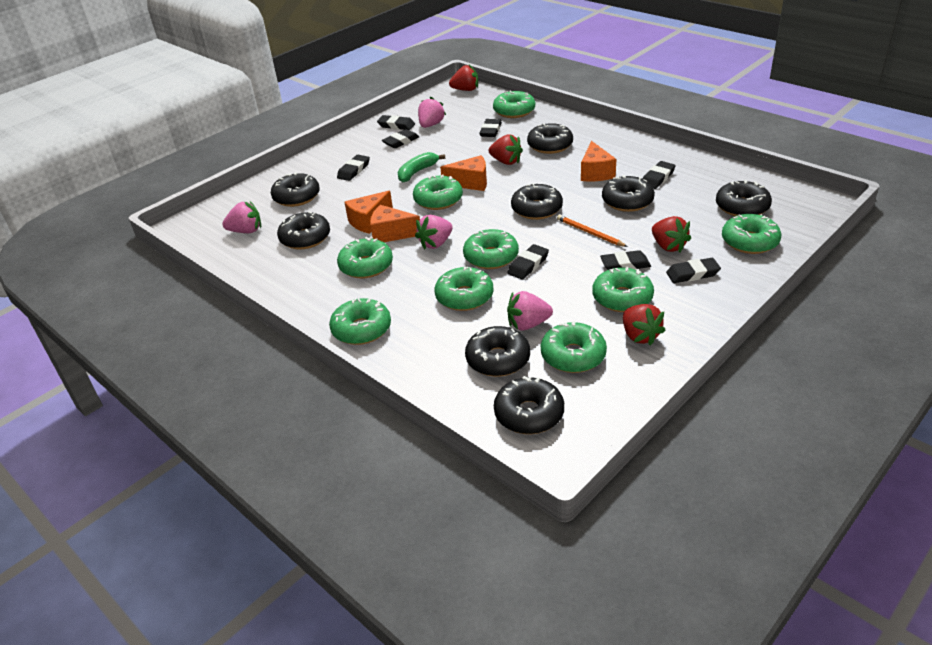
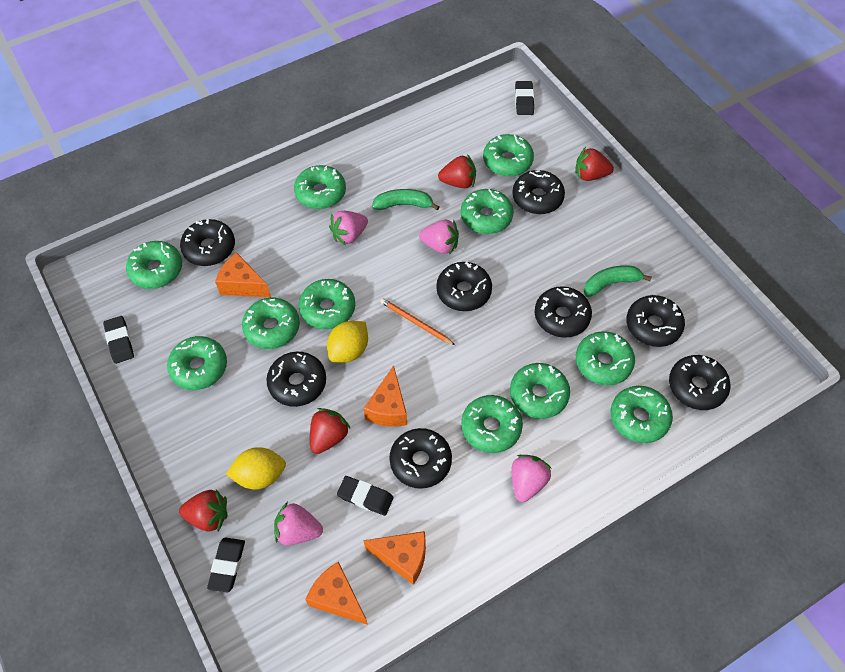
black eraser: [337,155,370,181] [377,115,415,130] [382,129,419,148] [480,119,502,137] [507,244,549,280] [600,250,651,270] [643,161,675,189] [666,258,721,283] = 8 -> [103,316,134,364] [207,537,245,593] [337,476,394,516] [515,81,534,115] = 4
green banana: [398,152,445,182] = 1 -> [372,189,439,210] [584,265,652,297] = 2
green donut: [329,298,391,345] [337,237,393,279] [413,175,463,210] [434,267,493,311] [463,229,519,269] [493,91,535,118] [541,321,607,373] [592,267,654,312] [722,214,781,254] = 9 -> [126,241,182,289] [167,336,227,390] [242,297,300,349] [294,165,346,209] [299,279,355,329] [461,189,513,234] [461,395,523,453] [483,134,534,177] [510,363,570,419] [576,331,635,385] [610,386,673,443] = 11
yellow lemon: none = 0 -> [226,447,286,490] [327,321,368,363] = 2

